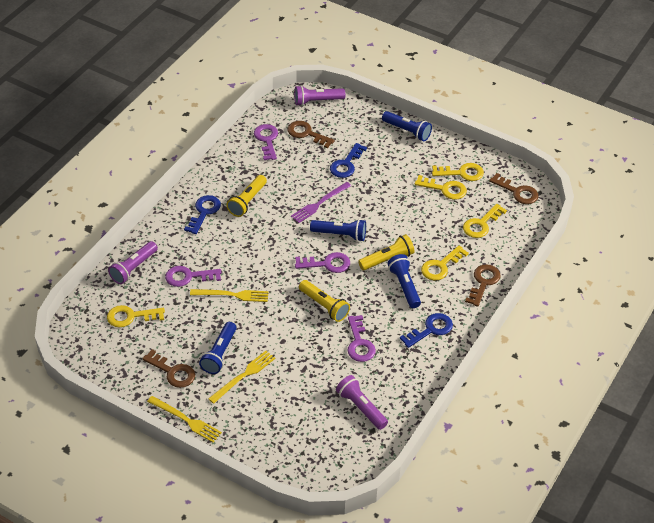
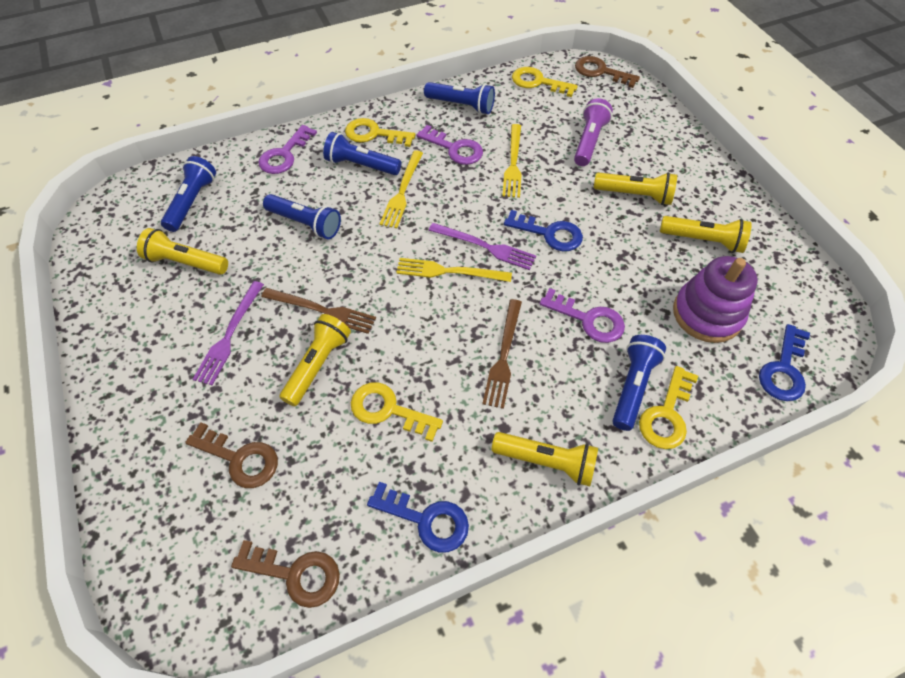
blue flashlight: [199,322,237,374] [310,219,366,241] [382,111,432,141] [387,254,421,308] = 4 -> [161,156,216,232] [263,194,341,239] [323,132,401,175] [424,82,495,114] [612,335,666,431] = 5
brown fork: none = 0 -> [261,288,376,334] [482,299,522,409] = 2
brown key: [142,349,195,388] [287,121,335,148] [465,264,501,307] [489,173,538,204] = 4 -> [185,422,278,488] [231,540,340,608] [575,56,640,88] = 3
purple flashlight: [108,241,158,284] [294,85,346,106] [336,375,388,430] = 3 -> [574,98,613,166] = 1
purple fork: [291,182,351,223] = 1 -> [193,281,264,385] [428,223,536,270] = 2
purple key: [165,266,221,287] [254,124,278,160] [295,252,350,273] [347,315,376,362] = 4 -> [258,125,317,174] [416,125,483,165] [540,288,625,343] = 3
purple stacking toy: none = 0 -> [673,256,758,343] = 1
yellow flashlight: [226,175,267,217] [299,280,350,322] [358,234,415,270] = 3 -> [137,228,228,275] [279,314,351,406] [492,432,598,486] [594,172,677,205] [660,216,752,253] = 5
yellow key: [107,305,165,327] [415,175,467,200] [421,246,469,281] [432,163,484,181] [463,204,507,238] = 5 -> [345,118,416,147] [351,382,443,442] [512,67,578,97] [639,366,698,449] = 4

